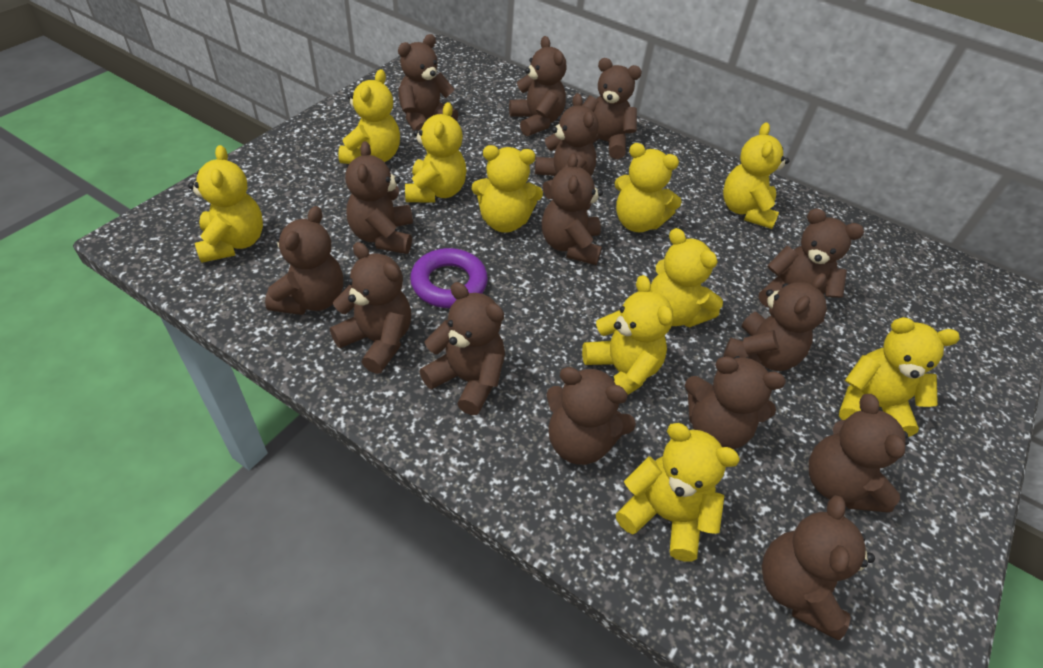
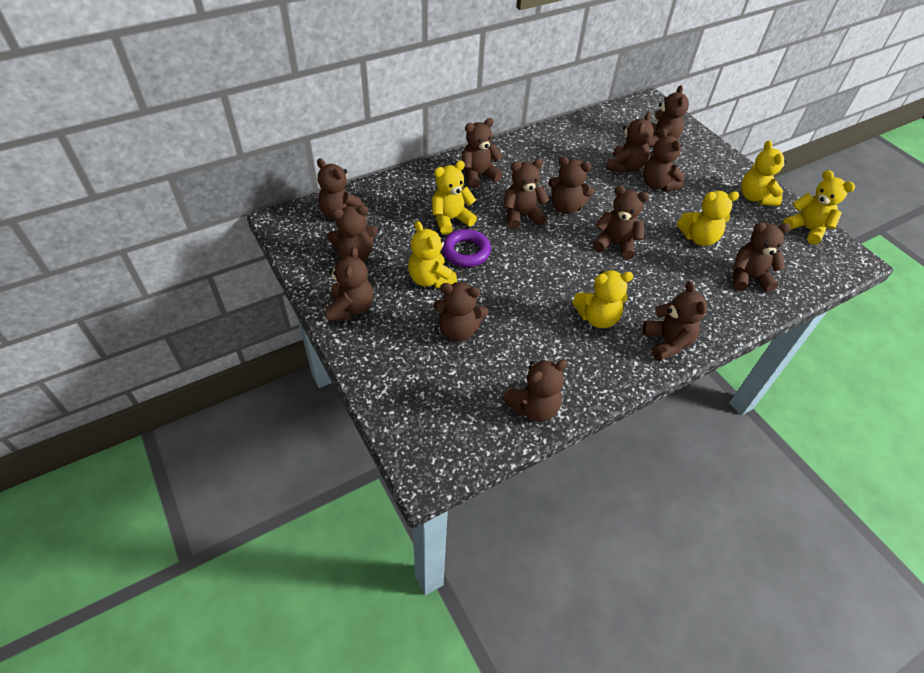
brown teddy bear: [265,206,343,315] [330,242,411,374] [345,141,413,254] [398,34,458,131] [420,282,505,415] [509,36,566,136] [535,93,599,199] [542,153,603,265] [546,367,636,465] [582,58,642,159] [685,356,786,449] [723,273,827,371] [759,208,864,324] [762,495,875,640] [809,394,909,512] = 15 -> [317,159,365,220] [326,247,373,321] [327,205,378,261] [433,282,488,341] [462,118,503,188] [502,360,568,422] [503,159,549,229] [548,157,594,214] [593,186,649,260] [606,112,654,173] [642,281,707,361] [643,129,685,191] [648,85,689,147] [733,222,791,292] = 14
yellow teddy bear: [188,145,263,263] [338,69,400,164] [405,102,467,203] [472,145,543,233] [582,275,673,395] [614,143,682,232] [616,423,740,561] [650,228,723,327] [723,122,790,229] [839,317,960,437] = 10 -> [408,221,457,289] [432,161,477,235] [572,270,634,328] [677,191,739,246] [741,140,786,206] [783,170,855,245] = 6

